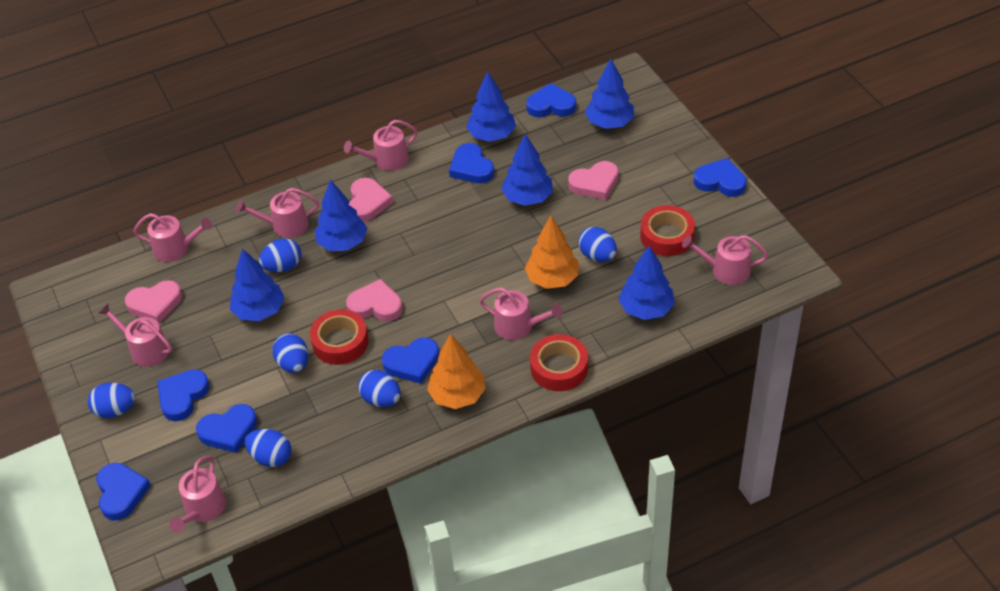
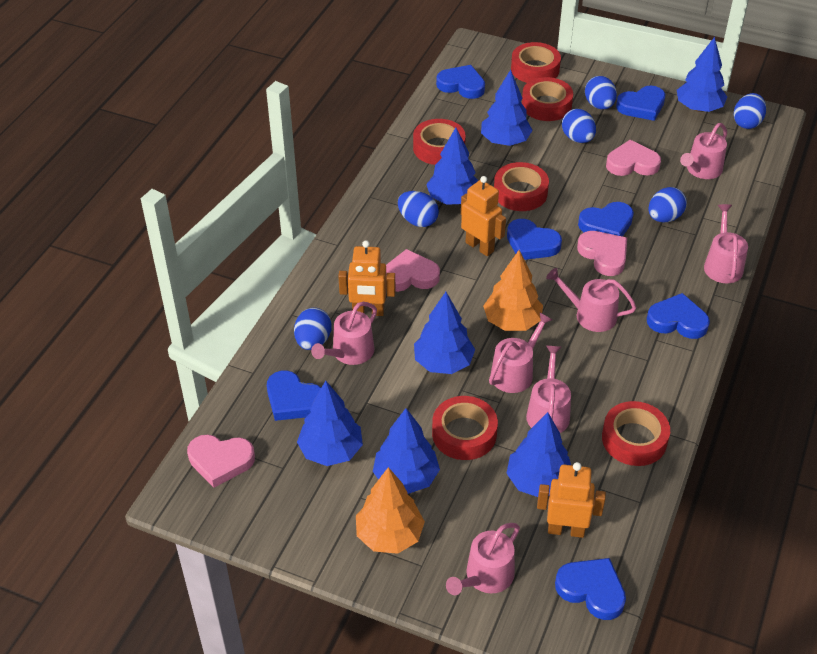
blue tree: [230,249,285,321] [315,179,367,251] [466,71,516,142] [501,134,553,206] [585,59,634,129] [618,245,675,320] = 6 -> [297,381,363,466] [373,408,440,494] [414,292,475,374] [426,128,478,205] [481,70,533,146] [506,412,571,497] [677,37,727,112] = 7
orange robot: none = 0 -> [338,240,395,316] [461,176,506,256] [537,462,606,538] = 3
red tape: [310,309,368,365] [530,334,588,391] [640,205,695,256] = 3 -> [413,119,466,165] [432,396,498,460] [494,162,549,211] [511,42,561,83] [522,77,573,121] [602,401,670,466] = 6

